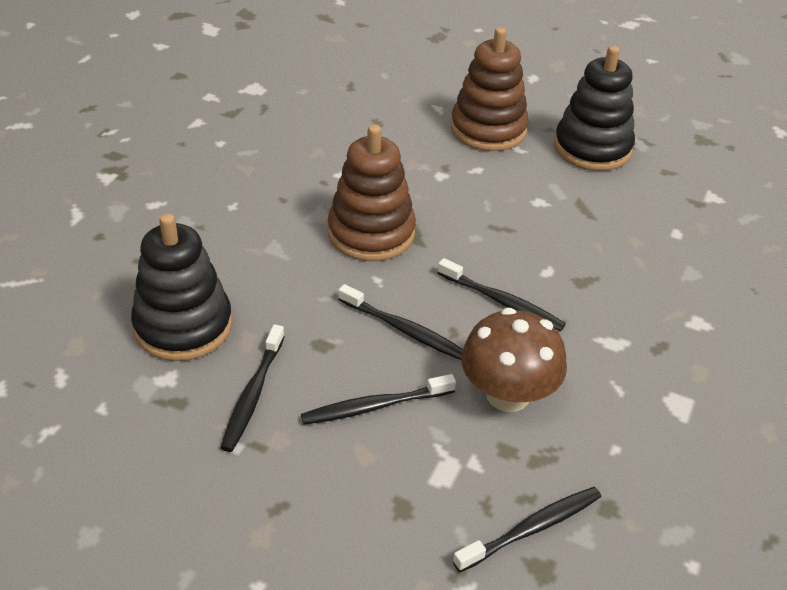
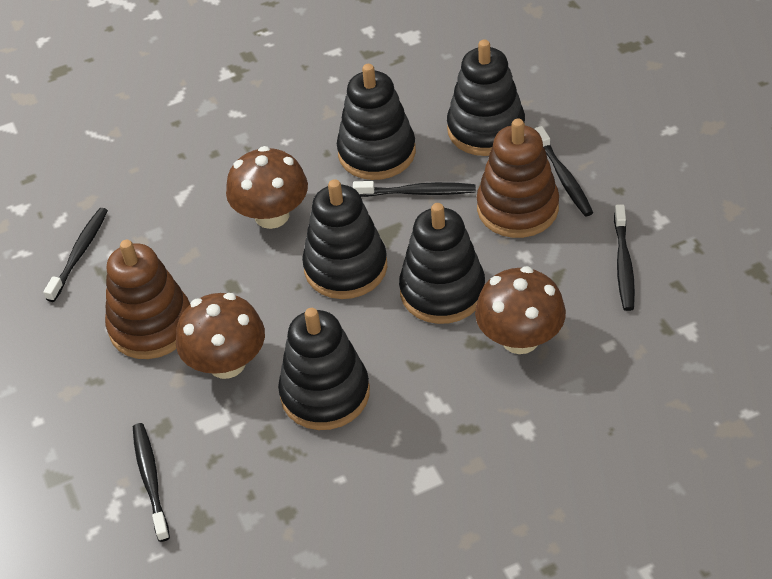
black stacking toy: [131,213,232,361] [554,46,635,171] = 2 -> [278,308,370,430] [302,179,387,299] [337,64,416,180] [399,203,485,324] [447,39,525,156] = 5
brown mushroom: [461,308,567,412] = 1 -> [176,293,265,379] [226,146,308,229] [475,266,566,354] = 3

